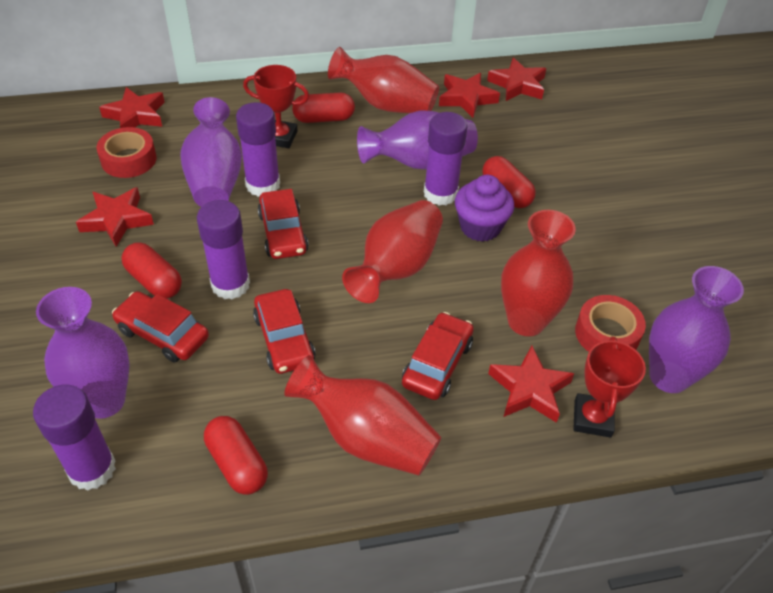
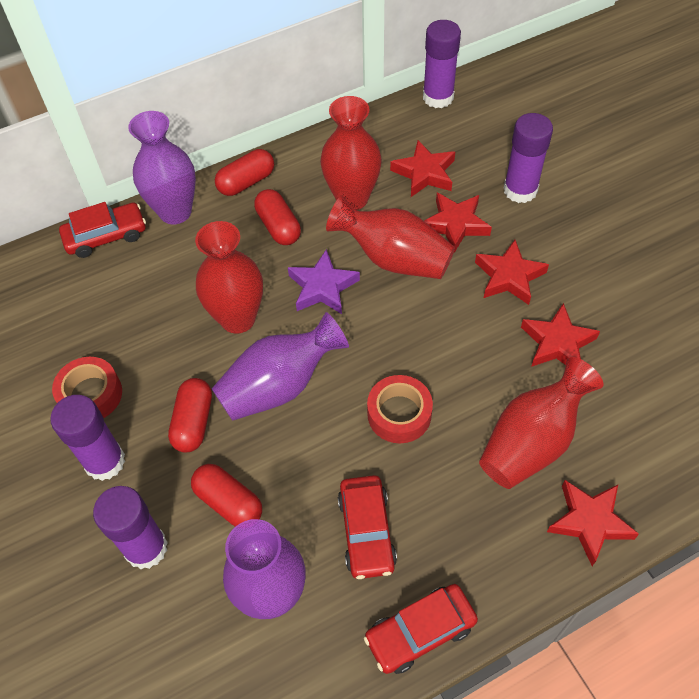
purple cupcake: [455,175,514,242] = 1 -> none = 0
purple star: none = 0 -> [288,249,360,314] = 1
purple vase: [36,287,130,419] [180,97,242,207] [357,110,478,170] [649,266,744,393] = 4 -> [128,111,196,224] [212,312,349,421] [223,519,305,619] = 3
red car: [112,291,209,362] [253,289,316,374] [257,189,309,259] [402,312,474,400] = 4 -> [59,202,146,258] [338,475,397,579] [364,584,478,674] = 3
red trophy: [243,65,309,148] [573,337,646,438] = 2 -> none = 0

